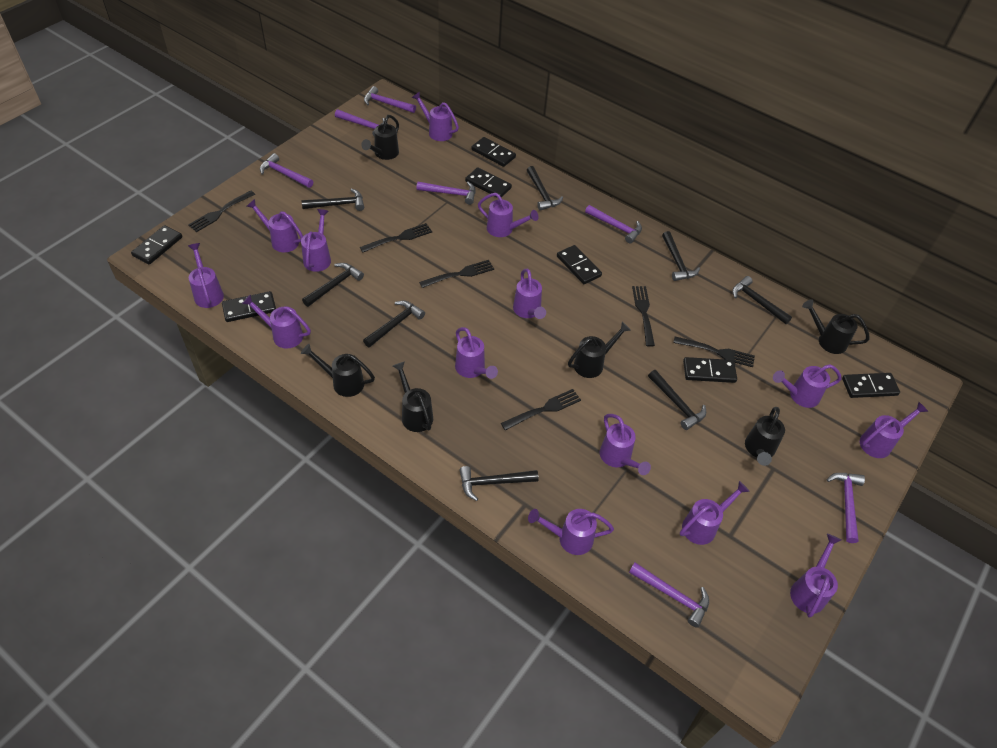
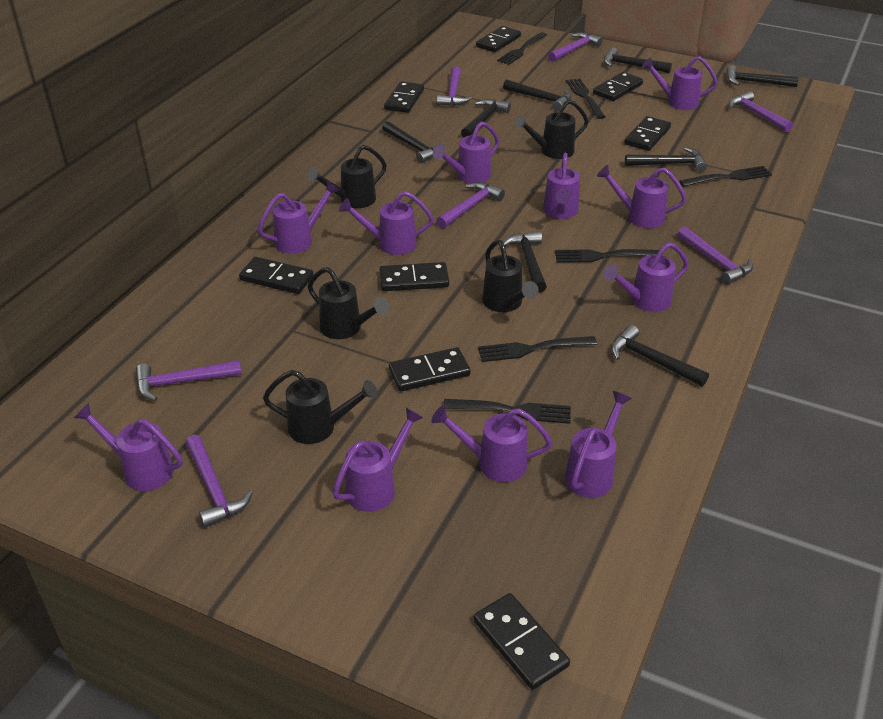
black domino: [131,225,182,265] [222,291,276,322] [465,167,512,198] [471,137,516,167] [557,245,602,284] [683,357,737,383] [842,373,900,398] = 7 -> [239,257,313,294] [379,262,449,291] [384,81,424,113] [389,347,471,391] [474,593,570,690] [476,26,521,52] [593,72,643,101] [624,116,671,151] = 8
black watering can: [301,344,375,397] [361,115,399,160] [393,362,433,432] [568,322,631,378] [745,407,785,466] [802,299,869,354] = 6 -> [263,370,378,444] [307,145,387,208] [308,267,389,339] [482,240,539,312] [514,100,588,159] = 5
purple watering can: [188,243,224,308] [242,295,311,348] [246,199,303,252] [301,209,331,272] [412,92,459,141] [455,327,498,379] [478,193,539,237] [513,269,546,319] [528,509,614,555] [600,414,651,475] [680,481,750,545] [773,364,842,408] [790,534,841,618] [860,402,928,458] = 14 -> [74,403,182,491] [258,181,339,254] [332,407,424,512] [339,191,434,255] [431,406,552,482] [433,121,499,183] [543,153,580,219] [565,391,632,498] [597,165,687,228] [603,242,689,312] [642,56,718,110] = 11

